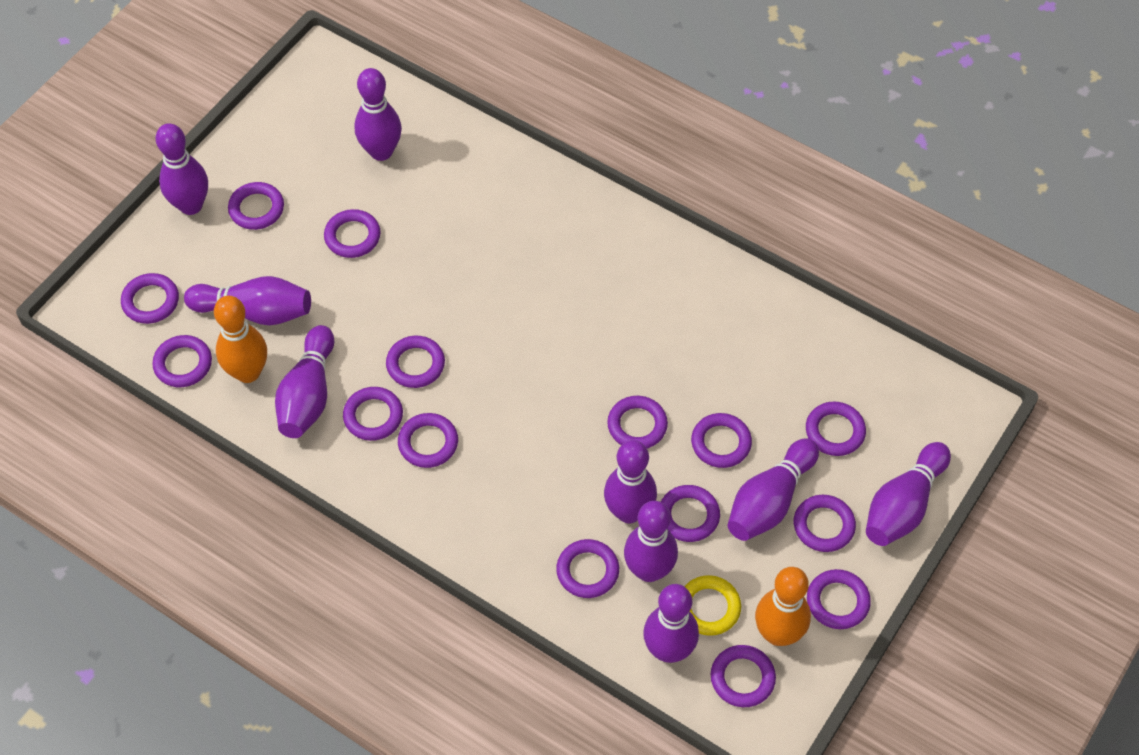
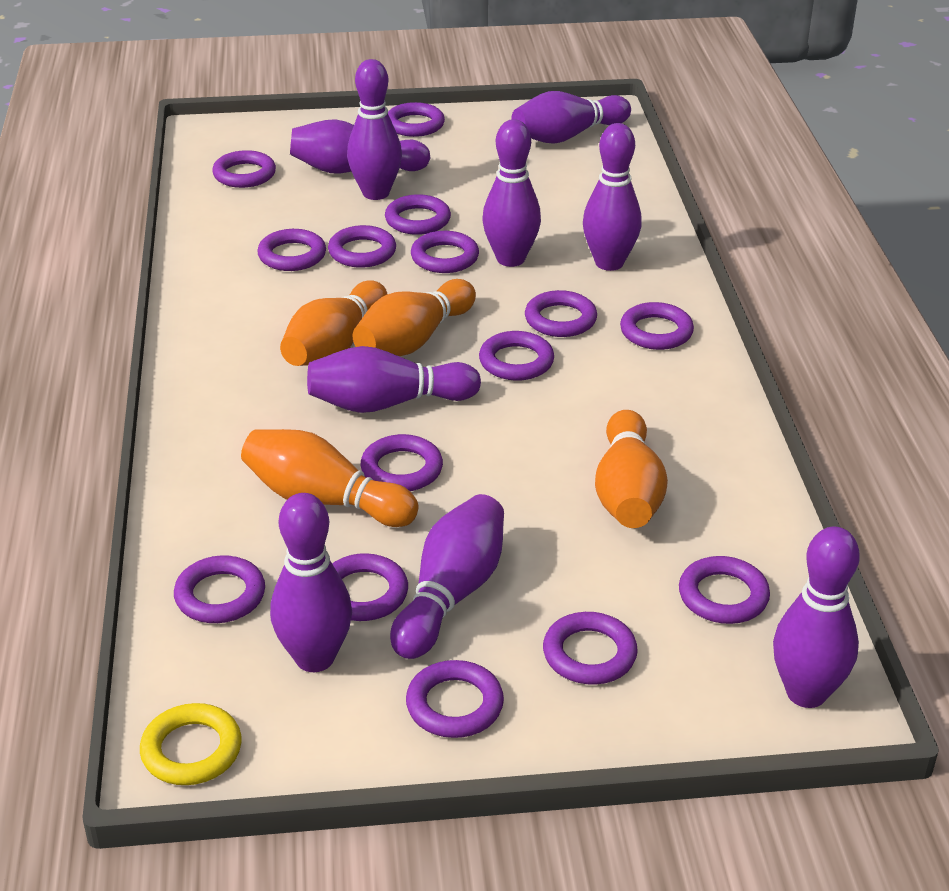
orange bowling pin: [214,296,267,383] [755,567,811,646] = 2 -> [241,429,419,527] [280,280,387,366] [352,279,476,356] [595,410,668,528] = 4

